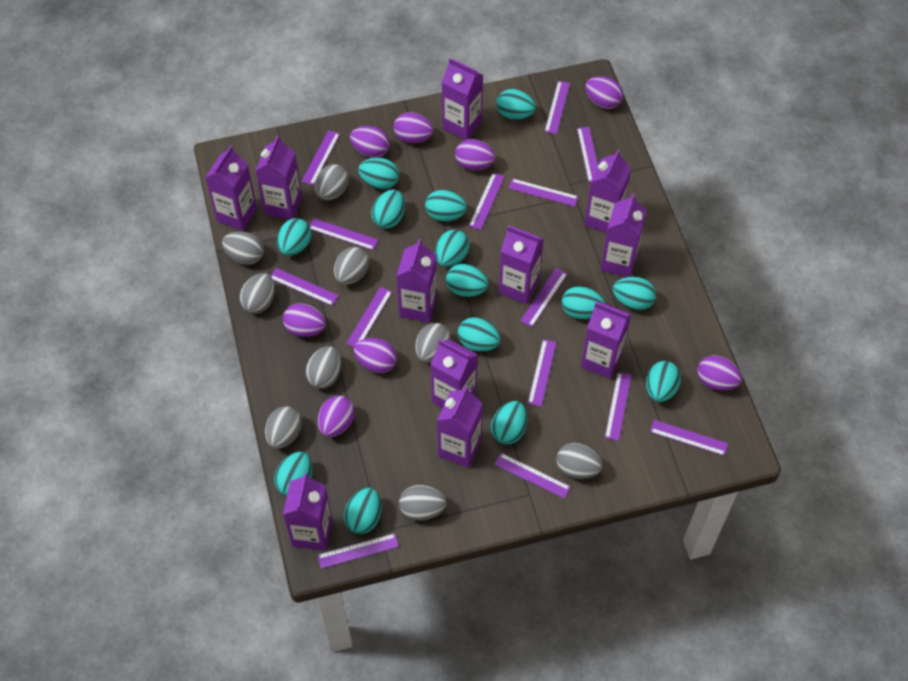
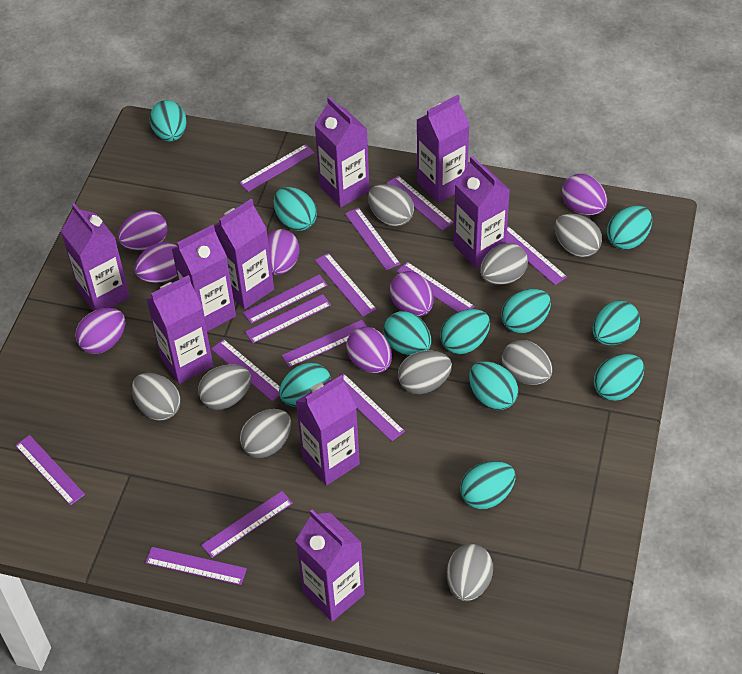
purple carton: [205,145,257,231] [255,136,302,220] [283,473,332,551] [396,239,437,323] [430,339,478,408] [437,386,483,468] [441,58,483,140] [499,225,544,304] [581,302,631,379] [585,150,631,233] [600,193,647,277] = 11 -> [61,203,130,311] [146,275,213,384] [172,225,236,332] [214,199,274,309] [295,375,360,485] [296,510,365,622] [314,97,370,207] [417,95,469,203] [454,156,510,268] = 9
purple egg: [283,303,326,337] [318,395,355,437] [350,126,390,158] [354,338,397,373] [393,112,433,143] [455,139,495,170] [585,76,623,109] [697,355,742,391] = 8 -> [75,308,125,354] [118,210,167,251] [134,242,177,283] [267,229,299,275] [346,327,392,373] [390,271,434,316] [562,174,607,215] = 7
turquoise egg: [274,452,312,496] [277,218,311,256] [344,488,381,534] [358,158,399,190] [371,189,405,229] [425,190,467,221] [435,230,469,267] [446,264,489,297] [458,317,501,351] [491,401,527,444] [496,89,536,120] [561,286,605,319] [613,277,656,310] [646,361,681,402] = 14 -> [149,100,186,142] [274,187,317,231] [279,363,331,407] [383,311,431,356] [440,309,490,354] [460,461,515,509] [469,361,518,410] [501,289,551,334] [593,301,640,345] [594,354,644,401] [607,206,652,250] = 11

